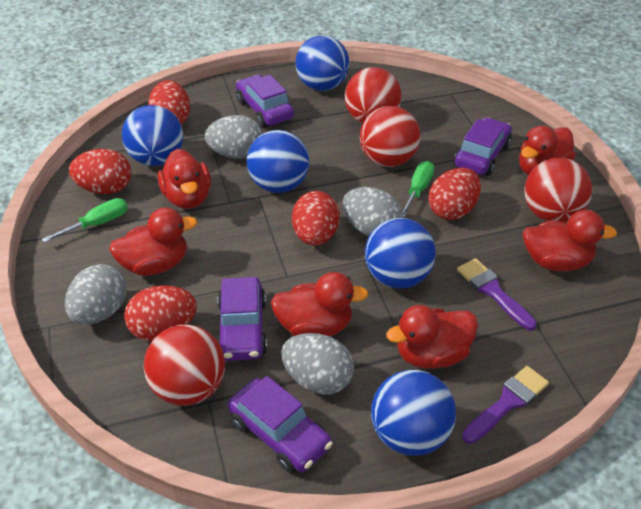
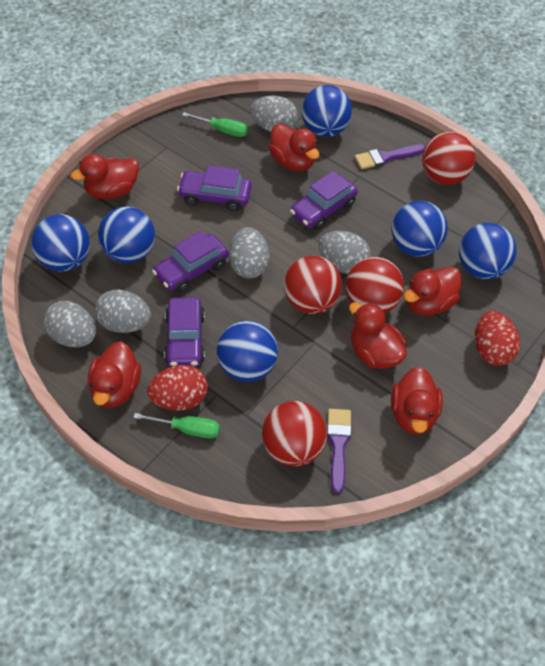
blue ball: [122,105,183,166] [247,130,309,193] [295,35,350,91] [365,218,436,288] [371,370,456,456] = 5 -> [31,214,90,272] [98,206,155,263] [216,321,278,382] [302,85,352,137] [392,201,448,256] [459,223,517,279] = 6
grey egg: [65,264,127,324] [205,115,262,159] [281,333,354,394] [343,187,402,236] = 4 -> [43,301,96,348] [95,290,151,333] [229,227,270,278] [250,95,298,132] [318,231,371,274] = 5
red egg: [69,149,131,194] [124,285,197,341] [148,80,190,125] [292,191,340,246] [428,168,481,220] = 5 -> [147,365,208,411] [475,311,520,366] = 2

